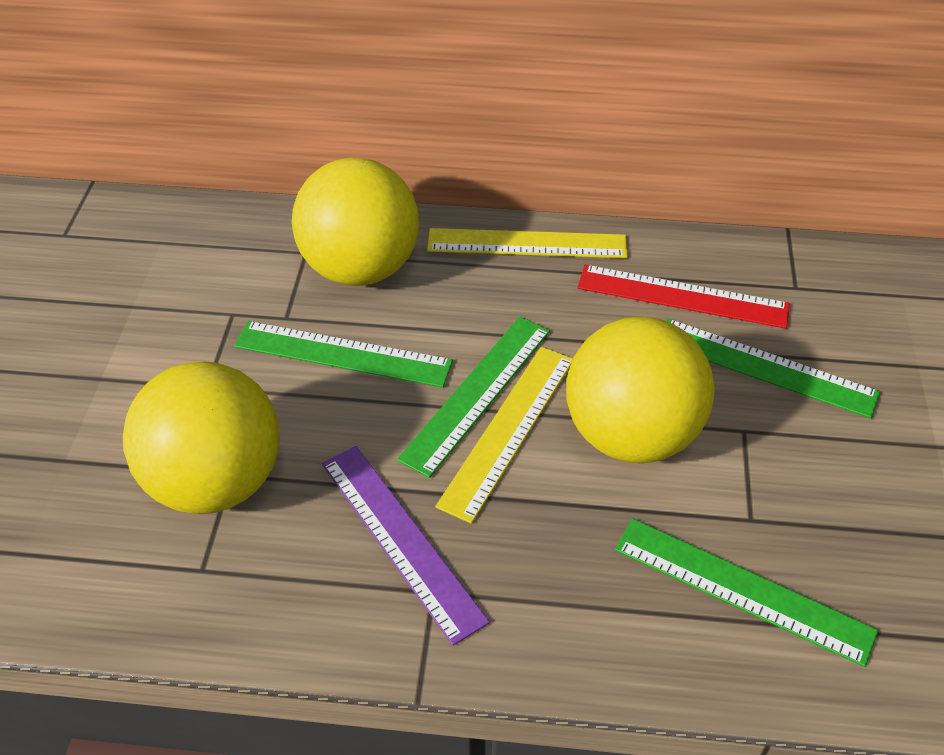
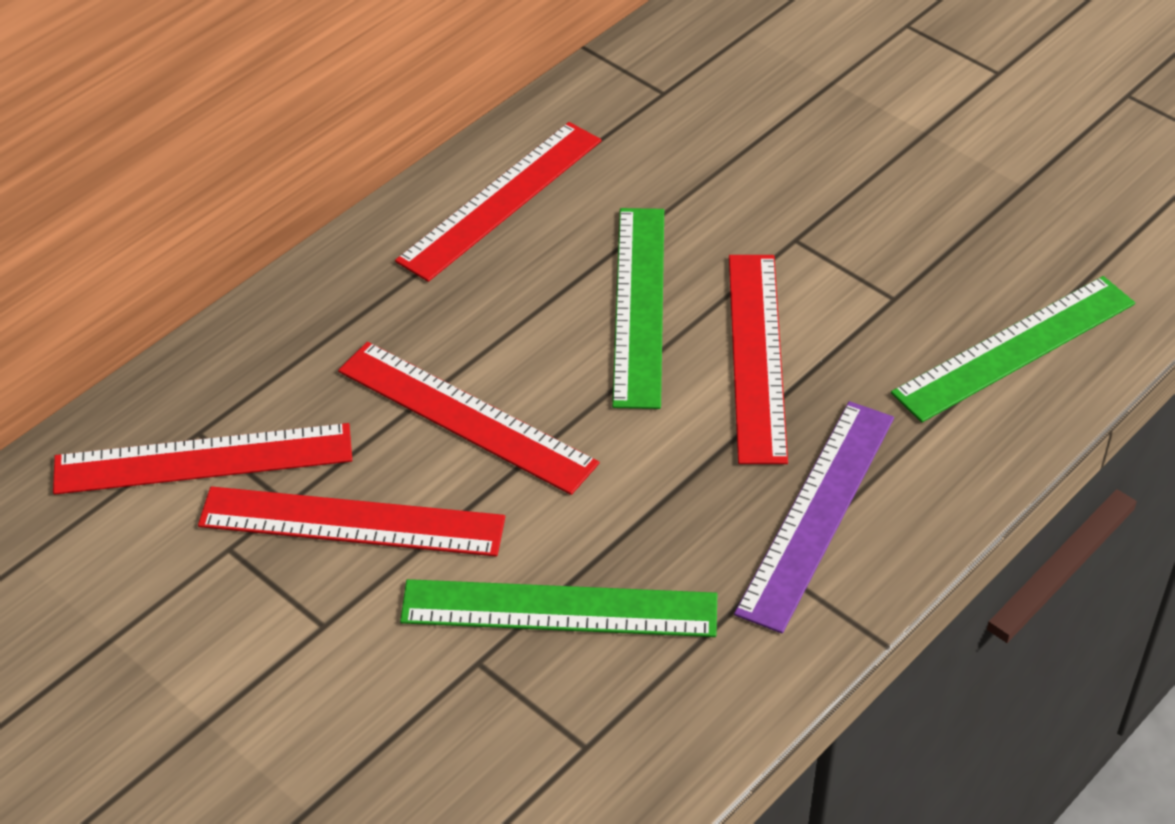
green ruler: [234,321,453,388] [397,317,550,478] [615,518,878,667] [666,318,880,419] = 4 -> [400,579,717,637] [612,208,664,409] [891,276,1135,422] = 3
red ruler: [578,265,790,329] = 1 -> [53,423,352,495] [198,486,505,557] [338,342,599,495] [395,122,602,282] [729,255,788,464] = 5
yellow ball: [123,361,280,514] [292,157,419,286] [566,317,715,463] = 3 -> none = 0
yellow ruler: [427,228,627,258] [435,347,573,524] = 2 -> none = 0

